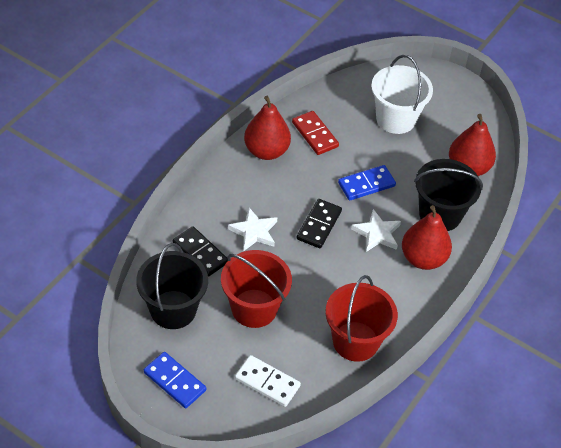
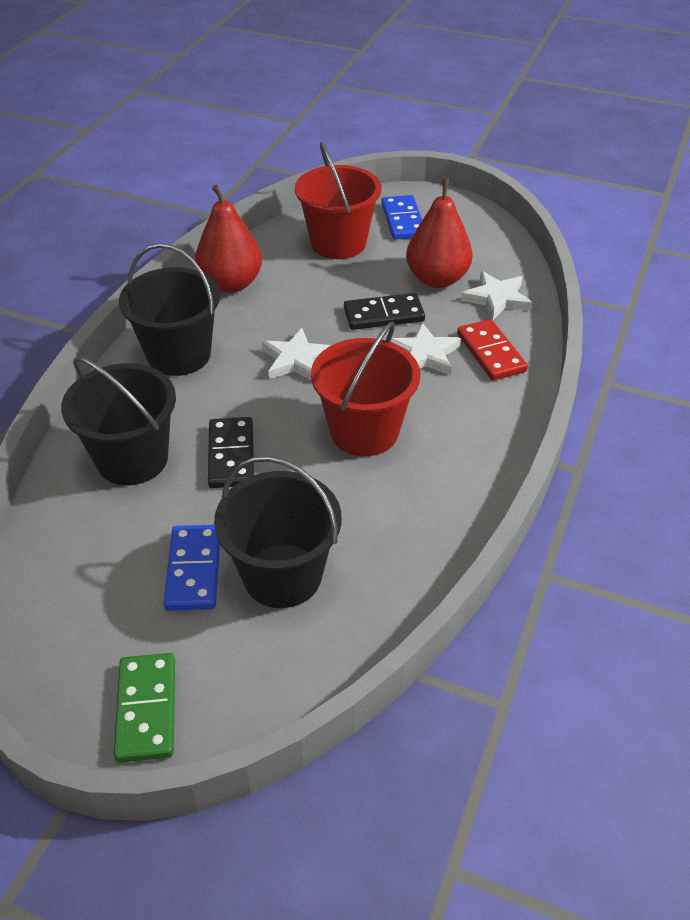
black bucket: [136,243,208,329] [414,159,483,231] = 2 -> [61,357,176,485] [119,243,220,376] [214,456,341,608] = 3
green domino: none = 0 -> [114,653,175,763] = 1
red pear: [244,96,291,160] [402,205,452,270] [449,114,496,176] = 3 -> [195,185,262,293] [406,179,473,288] = 2
white bucket: [371,55,433,134] = 1 -> none = 0
white domino: [235,355,301,407] = 1 -> none = 0
white star: [228,208,277,251] [351,209,401,252] = 2 -> [262,328,331,380] [390,323,461,375] [461,271,532,320] = 3

